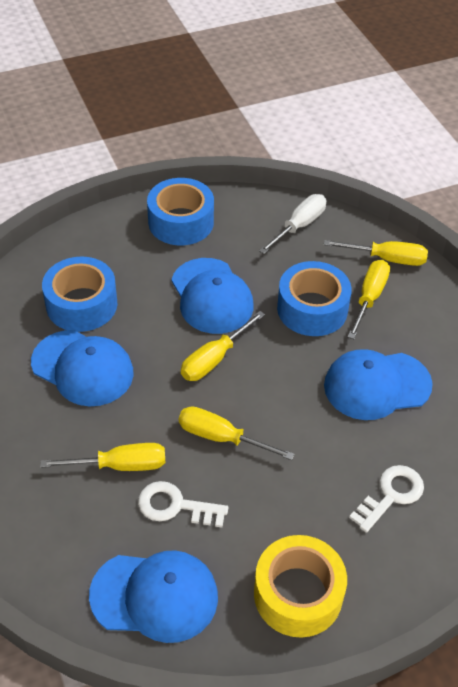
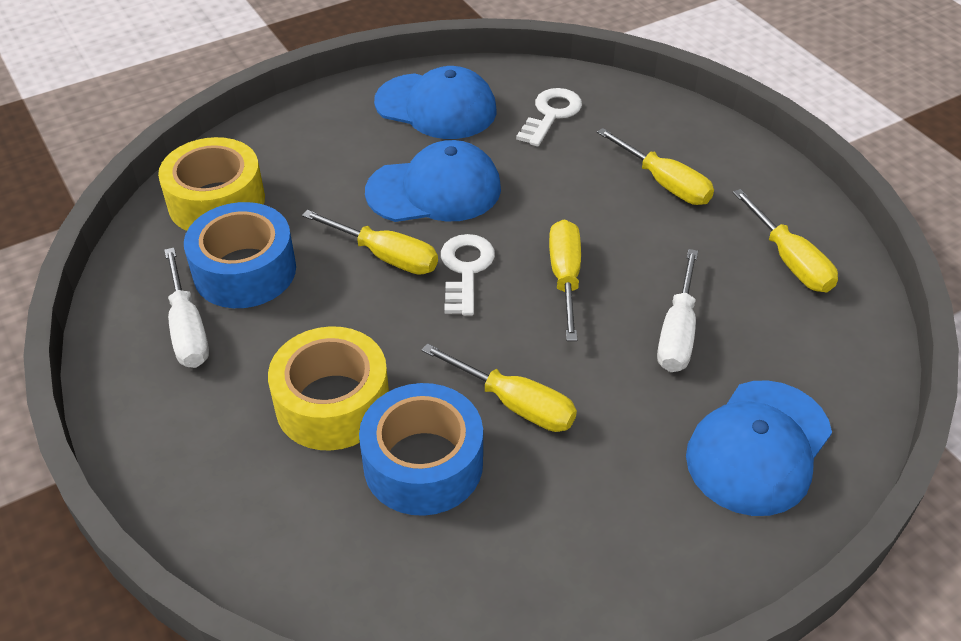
blue cap: [31,330,134,407] [89,550,218,643] [171,258,254,334] [324,349,433,420] = 4 -> [365,140,501,222] [374,66,497,139] [686,380,832,516] = 3
blue tape: [42,257,118,332] [147,178,214,245] [277,261,352,336] = 3 -> [184,202,296,308] [359,383,483,516] = 2
white screwdriver: [259,194,326,254] = 1 -> [164,247,209,368] [657,249,698,372] = 2
yellow tape: [254,535,347,638] = 1 -> [158,137,265,231] [268,326,389,451] = 2

